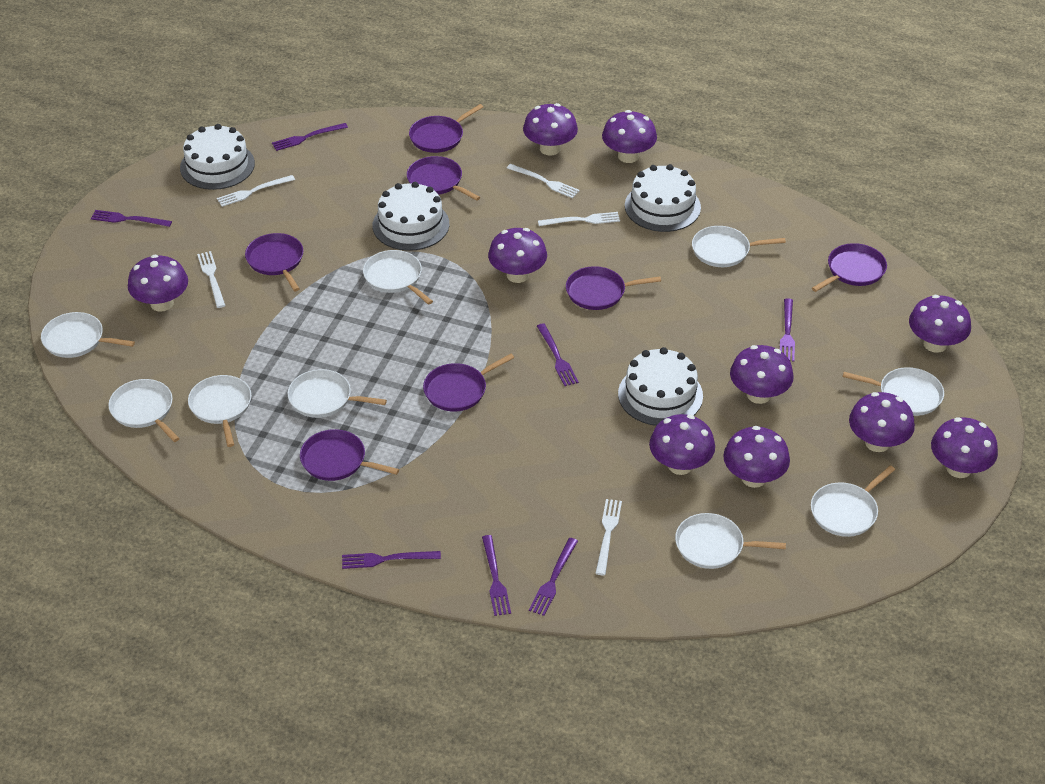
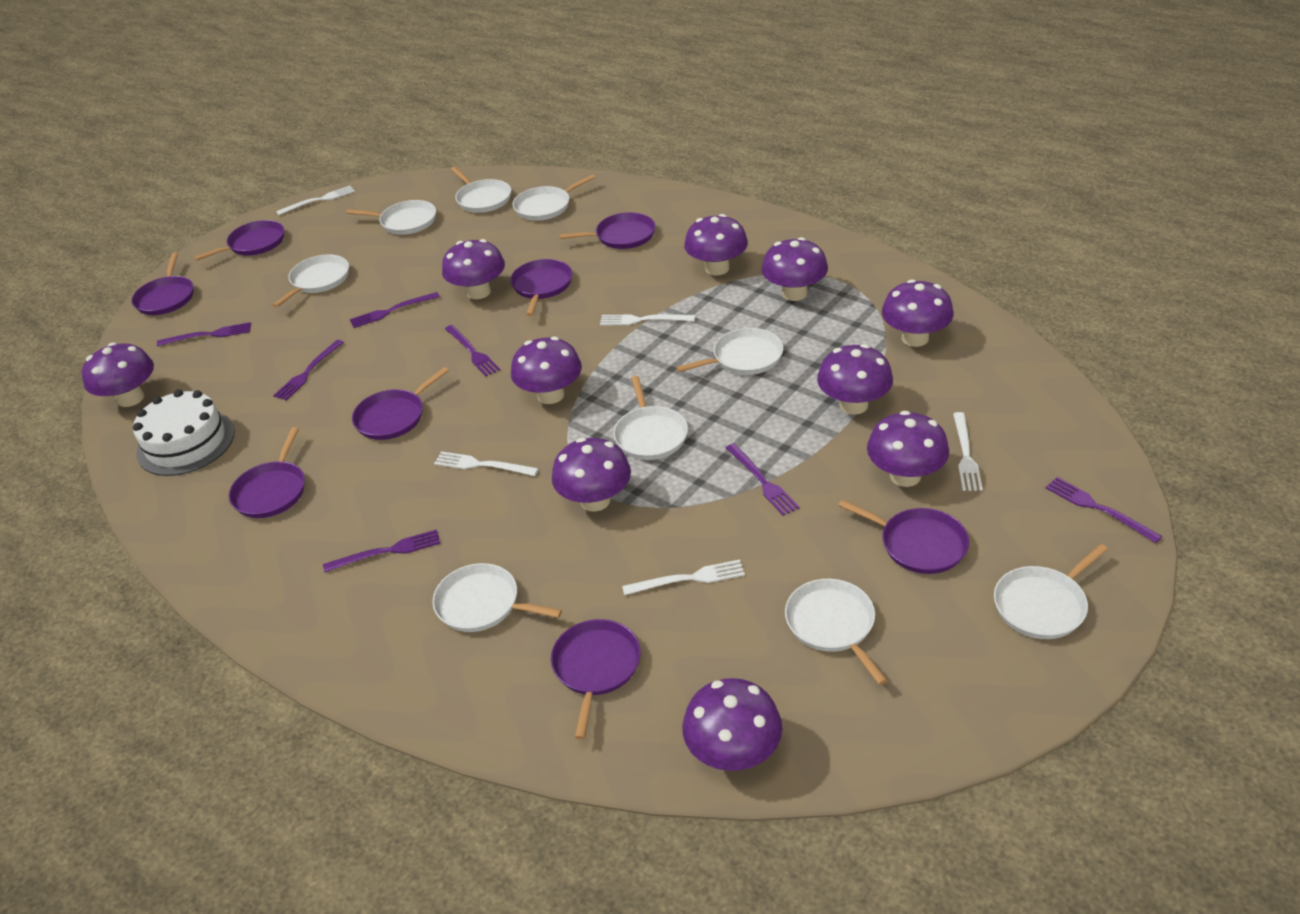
purple pan: [245,233,304,291] [300,429,399,481] [407,156,480,201] [409,104,483,153] [423,354,514,412] [566,266,661,310] [812,243,887,292] = 7 -> [131,253,193,315] [194,220,284,261] [229,427,305,518] [352,367,449,440] [510,259,572,316] [551,619,641,740] [559,212,655,249] [838,500,969,574] = 8
white cake: [180,124,255,190] [373,182,449,251] [618,347,703,426] [625,164,701,232] = 4 -> [133,389,235,476] = 1

